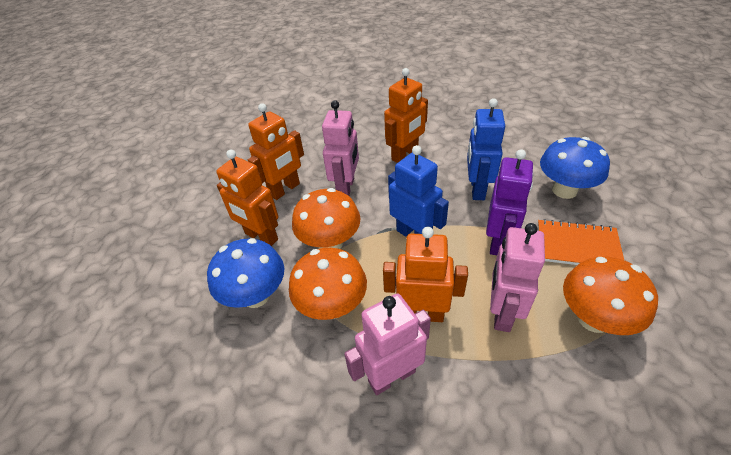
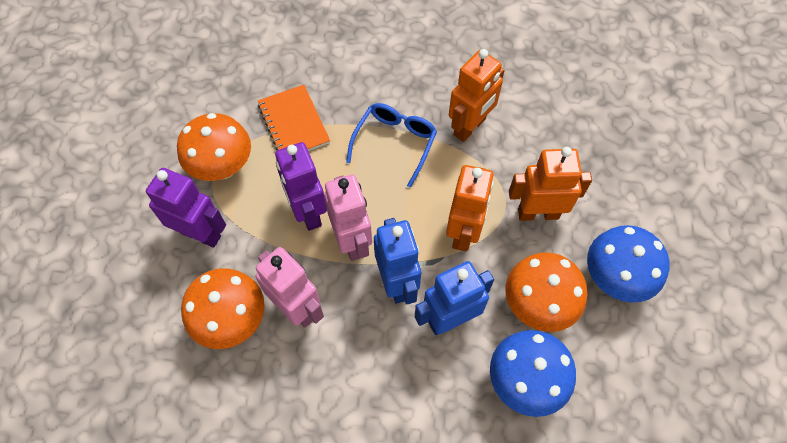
blue glasses: none = 0 -> [346,103,437,188] = 1
orange robot: [216,149,278,246] [248,103,304,200] [383,227,468,322] [384,68,428,163] = 4 -> [446,165,494,251] [449,49,505,142] [509,147,592,221] = 3
pink robot: [322,100,359,196] [344,294,431,395] [490,223,545,332] = 3 -> [255,247,324,328] [324,175,372,261] = 2
purple robot: [486,149,533,255] = 1 -> [146,168,226,248] [275,142,327,231] = 2

